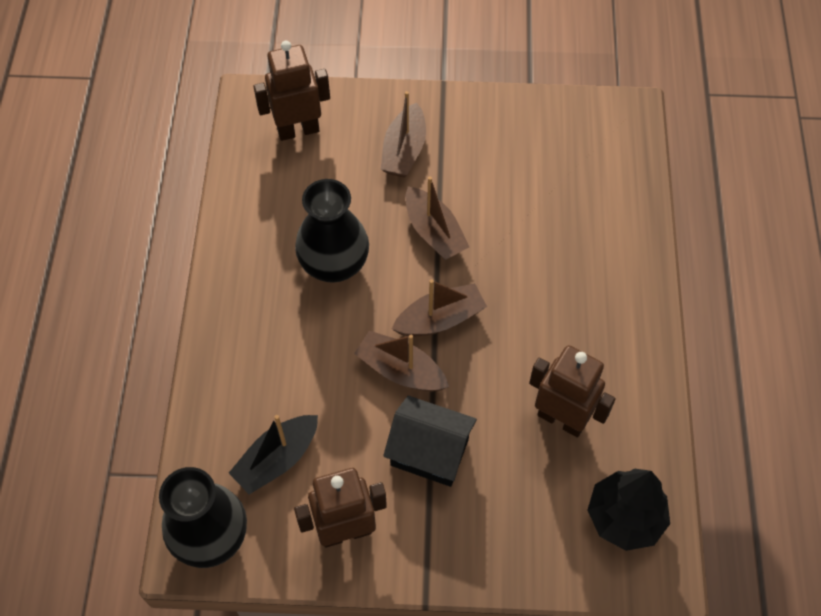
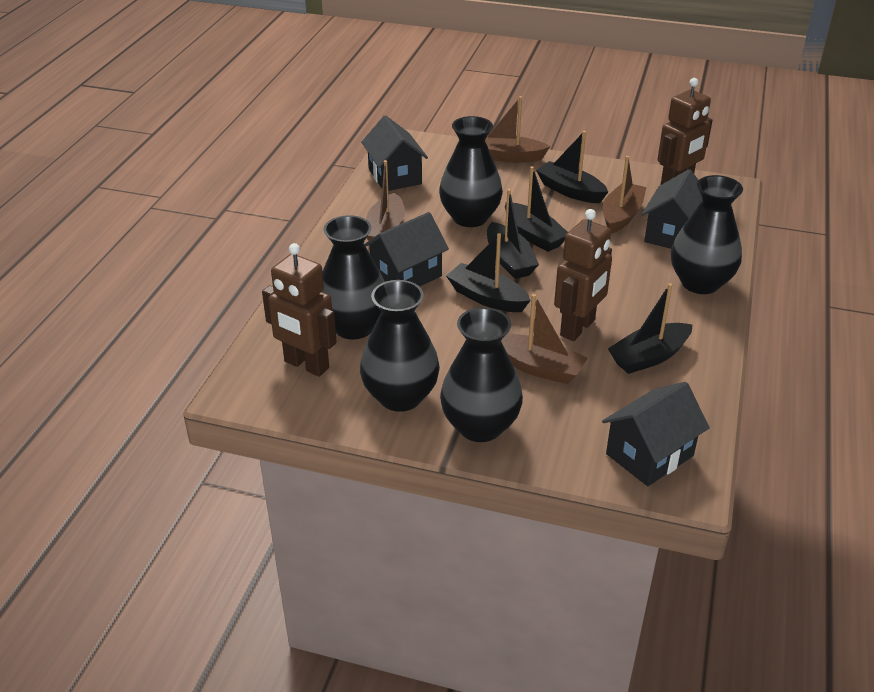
black boat: [229,415,318,494] = 1 -> [446,233,531,312] [487,189,539,279] [505,166,568,252] [536,131,608,203] [608,283,692,374] = 5
black house: [383,396,477,487] = 1 -> [361,115,428,191] [364,212,449,287] [602,382,710,486] [642,169,702,249] = 4
black tree: [588,468,670,551] = 1 -> none = 0
black vase: [159,467,247,568] [295,179,369,283] = 2 -> [322,215,385,340] [360,280,440,412] [439,116,503,227] [440,307,523,442] [671,175,743,294] = 5

